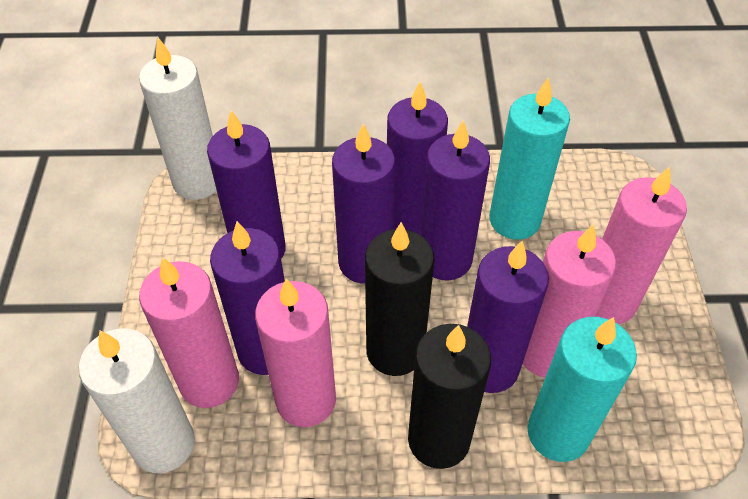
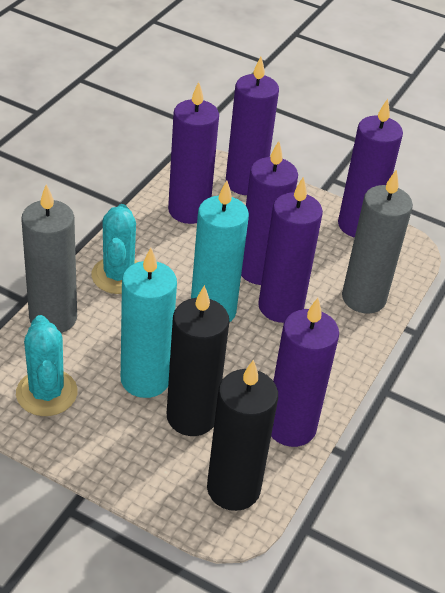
grey candle: none = 0 -> [21,184,77,333] [342,169,413,314] = 2
pink candle: [139,257,239,408] [255,278,336,427] [523,224,616,377] [595,167,687,324] = 4 -> none = 0
turquoise cactus: none = 0 -> [16,315,77,416] [91,204,138,294] = 2
white candle: [79,328,195,473] [139,37,217,200] = 2 -> none = 0

